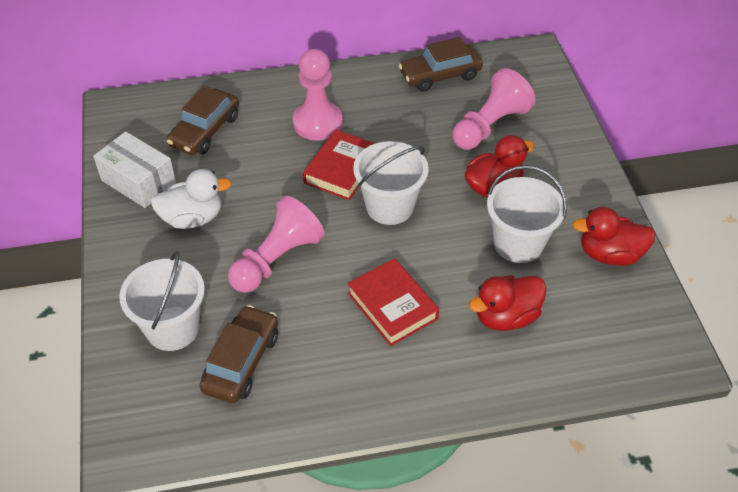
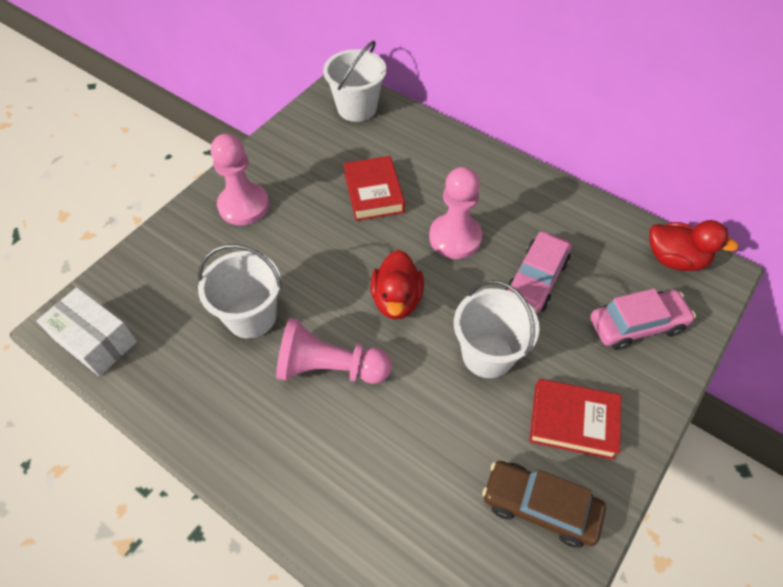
brown car: [167,86,239,155] [200,305,278,403] [399,37,483,92] = 3 -> [482,461,606,548] = 1
pink car: none = 0 -> [505,231,571,314] [590,288,696,350] = 2
red duck: [464,135,535,198] [469,275,547,331] [572,207,656,266] = 3 -> [371,250,424,319] [649,220,738,271] = 2
white duck: [150,169,231,229] = 1 -> none = 0

